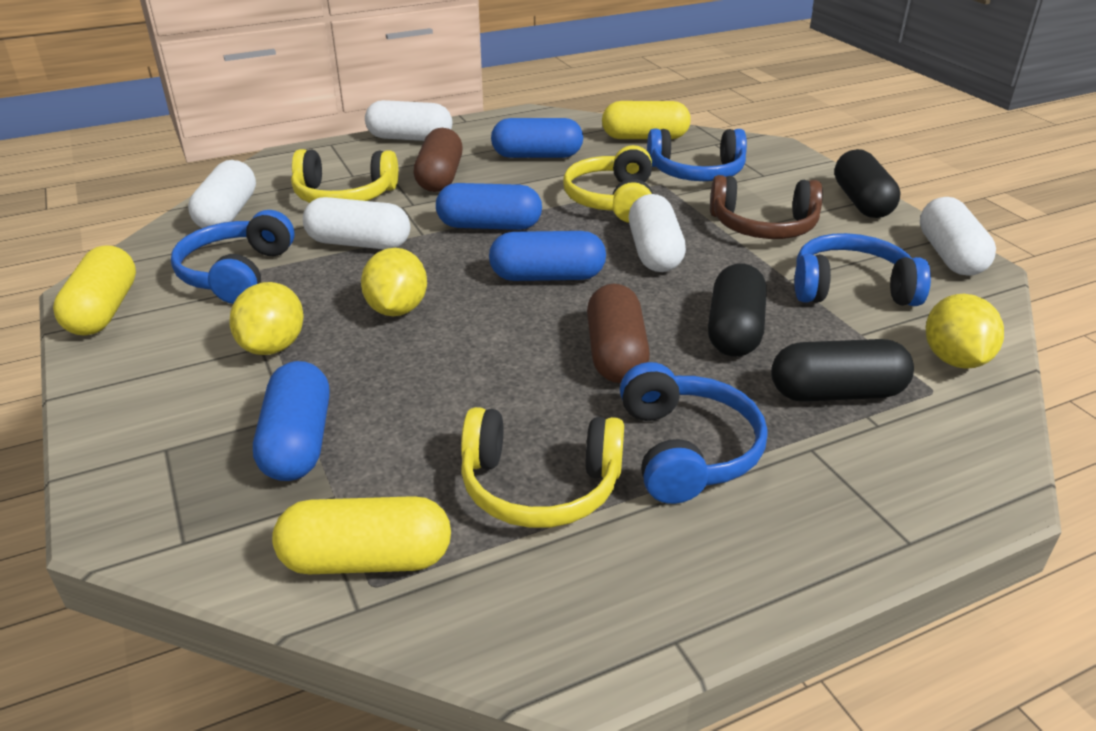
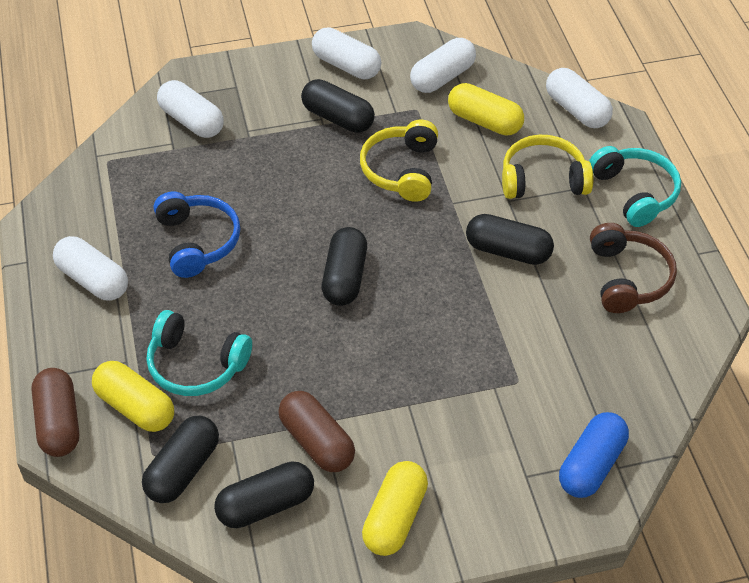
black capsule: [708,263,767,357] [771,339,914,402] [834,149,901,218] = 3 -> [142,416,219,503] [214,461,314,528] [301,79,375,133] [322,227,367,306] [466,214,554,265] = 5
blue capsule: [253,361,329,481] [436,183,542,230] [489,231,606,281] [491,118,583,158] = 4 -> [559,412,629,498] = 1
blue headphones: [171,210,295,304] [620,362,767,504] [647,129,747,181] [794,233,931,306] = 4 -> [154,191,241,278] = 1
turquoise headphones: none = 0 -> [147,310,252,396] [589,146,681,227] = 2
yellow headphones: [291,149,398,203] [461,407,624,528] [563,145,653,223] = 3 -> [360,120,438,202] [502,135,593,199] = 2
yellow lemon: [229,282,303,355] [361,248,427,316] [926,294,1004,369] = 3 -> none = 0

